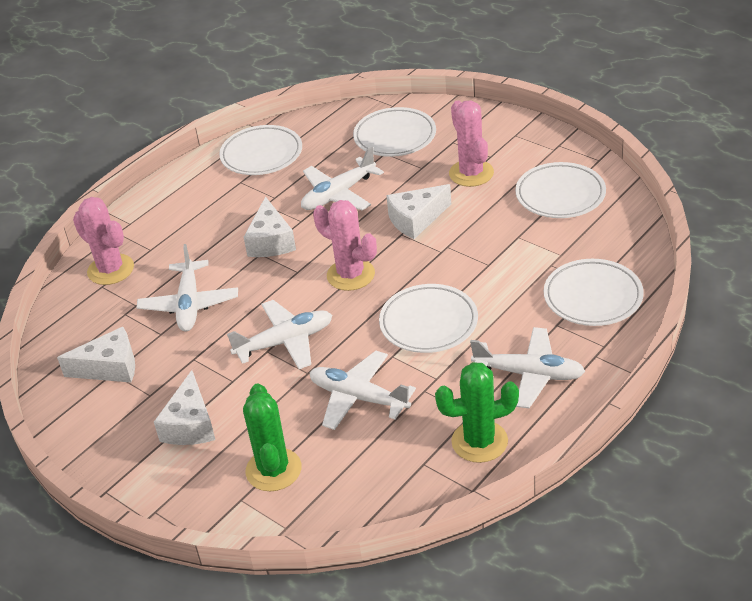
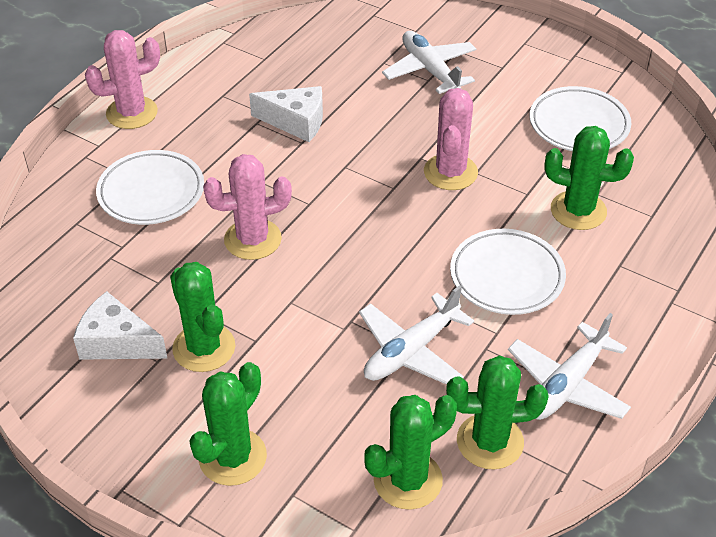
green cactus: [243,383,302,491] [435,362,519,463] = 2 -> [170,262,235,372] [189,362,267,486] [364,395,457,510] [446,356,549,470] [544,126,634,230] = 5
white cheese: [57,327,135,382] [154,370,215,445] [244,197,296,257] [386,184,451,239] = 4 -> [73,291,168,360] [249,86,323,142] = 2
white plane: [137,244,238,331] [227,300,332,369] [301,147,384,210] [309,351,416,430] [470,327,585,408] = 5 -> [359,285,474,385] [382,31,476,94] [508,313,631,420] = 3
white plate: [219,125,302,175] [353,107,436,157] [379,284,478,353] [515,162,606,218] [544,259,644,326] = 5 -> [96,150,204,225] [450,229,566,315] [529,86,631,151] = 3

